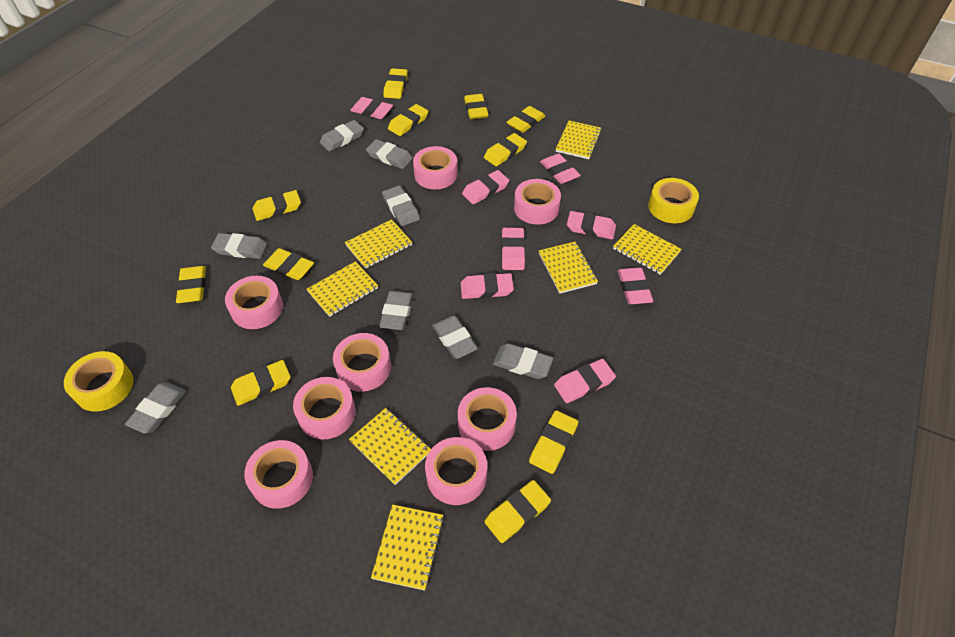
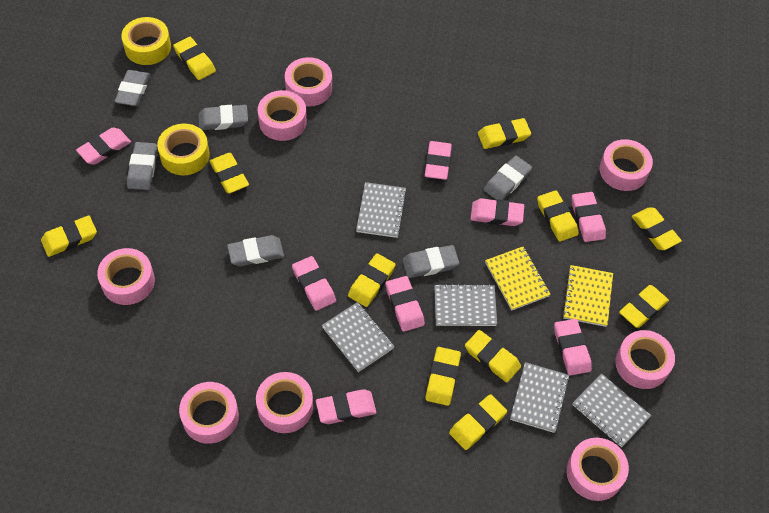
grey eraser: [125,382,186,434] [211,233,267,259] [320,120,364,152] [366,139,413,169] [379,291,413,330] [382,186,420,226] [432,315,478,359] [493,343,553,379] = 8 -> [115,70,150,106] [127,142,157,190] [198,105,248,130] [227,235,284,266] [402,245,459,278] [484,156,532,200] = 6
grey notebook: none = 0 -> [322,302,395,372] [356,182,407,238] [434,284,497,326] [510,362,570,433] [572,373,651,447] = 5
yellow notebook: [307,261,378,317] [345,219,412,269] [349,408,431,485] [371,505,444,591] [539,241,598,294] [556,121,602,159] [613,224,682,275] = 7 -> [485,247,551,311] [562,265,613,327] = 2

